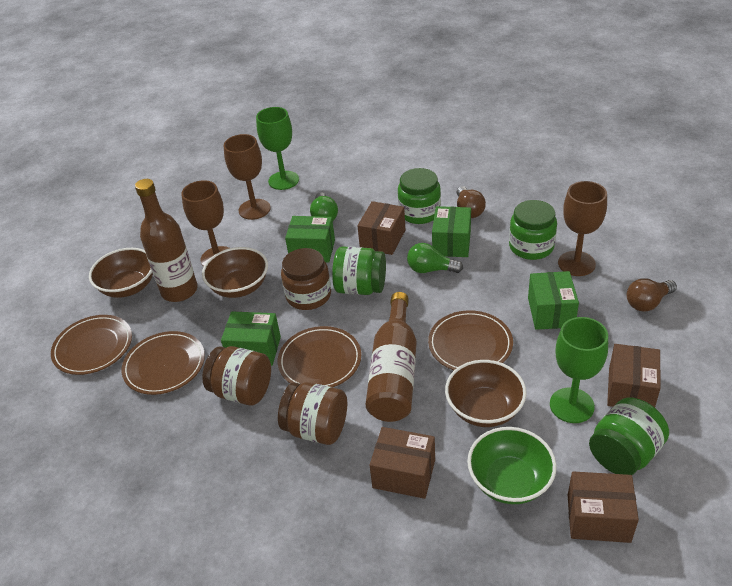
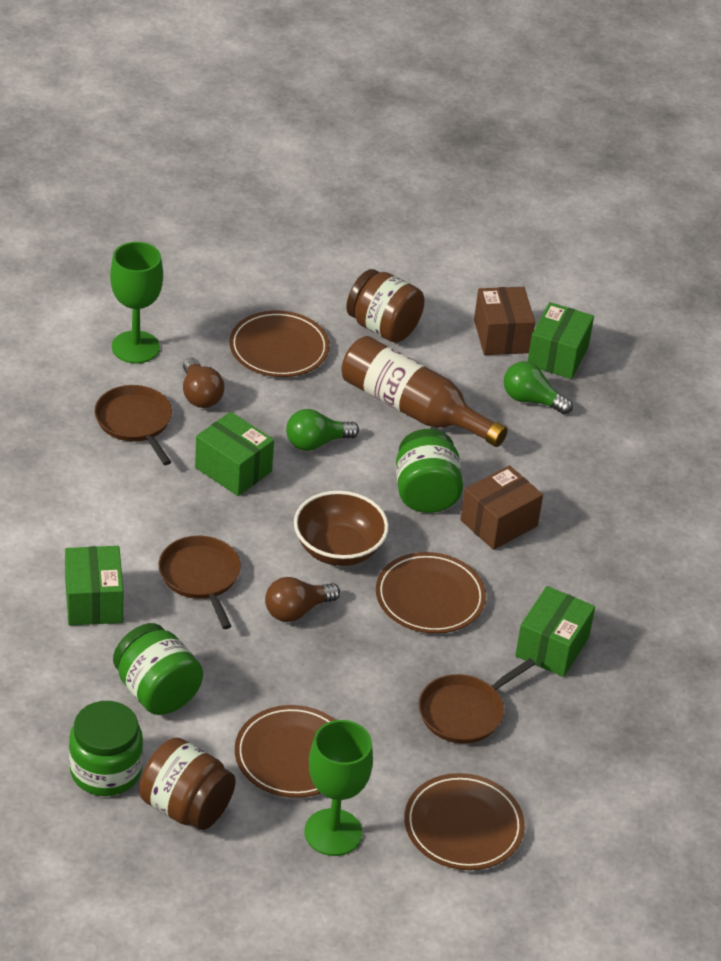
brown bottle: [135,179,198,302] [365,292,417,422] = 2 -> [341,336,508,447] = 1
brown bowl: [89,248,153,298] [202,247,268,298] [445,360,527,427] = 3 -> [294,491,389,566] = 1
brown box: [357,201,405,255] [370,427,435,499] [568,471,639,543] [607,344,661,407] = 4 -> [460,465,543,550] [474,287,535,355] = 2
brown goblet: [181,180,230,267] [224,134,271,220] [558,181,607,276] = 3 -> none = 0
brown jar: [202,346,271,405] [278,382,347,445] [281,248,331,310] = 3 -> [139,737,236,830] [346,269,425,343] = 2
brown pan: none = 0 -> [95,385,172,465] [159,536,241,629] [419,658,535,744] = 3
green bowl: [467,427,556,504] = 1 -> none = 0
green jar: [332,246,386,295] [398,168,441,224] [509,200,557,260] [589,398,669,475] = 4 -> [69,701,143,796] [113,623,203,715] [396,429,463,513] = 3

